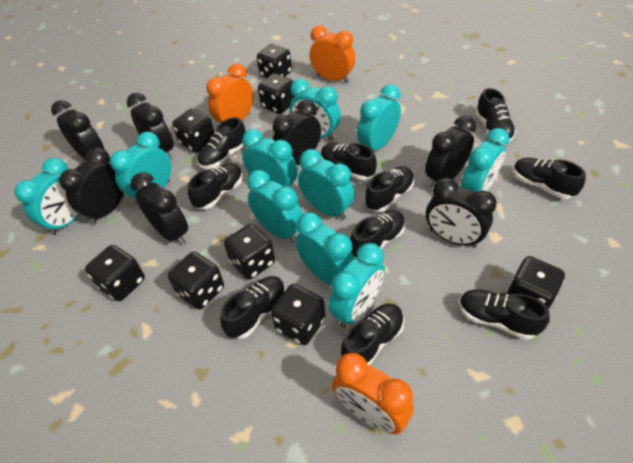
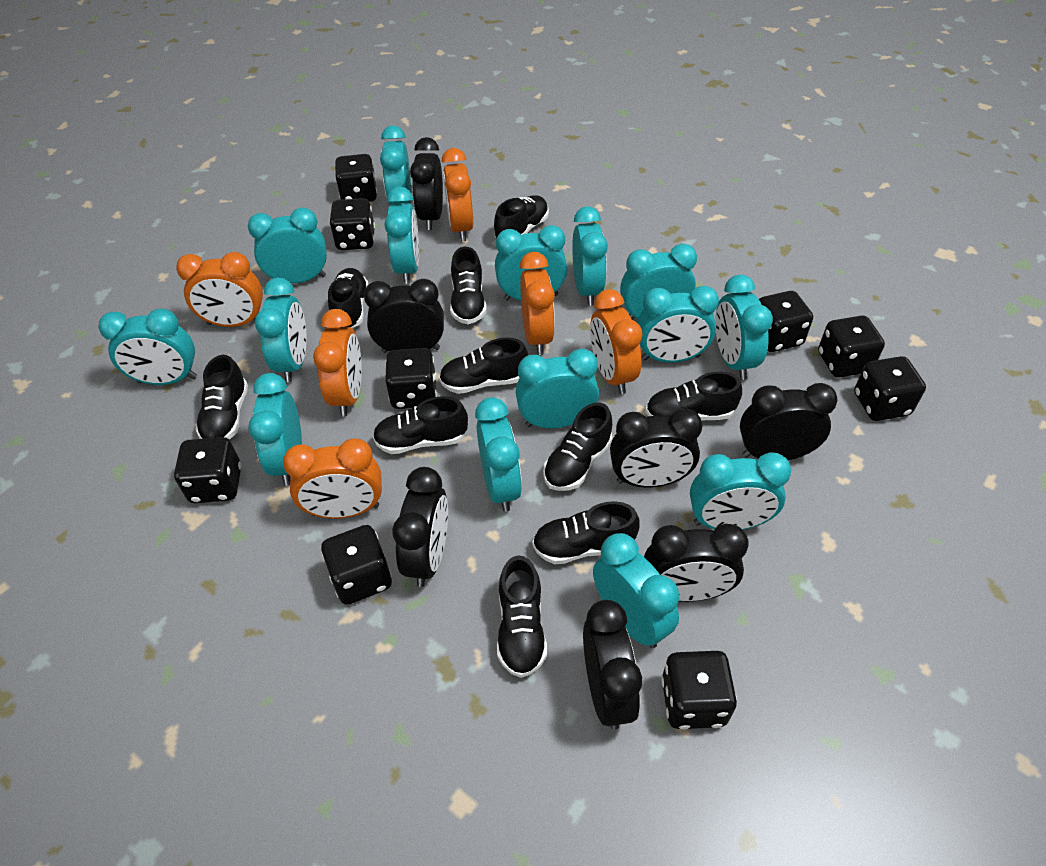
black dice: [85,245,145,301] [168,252,224,310] [172,109,214,153] [224,224,275,280] [257,44,292,78] [258,73,295,114] [271,284,325,345] [506,256,565,309] = 8 -> [174,437,241,503] [321,525,392,605] [329,198,375,250] [335,154,377,202] [385,348,437,409] [661,651,737,729] [759,291,813,352] [818,316,885,378] [854,356,926,421] = 9
orange clock: [206,64,253,123] [310,26,355,83] [332,353,414,434] = 3 -> [176,252,263,327] [283,438,382,519] [313,309,362,416] [441,148,473,241] [520,252,555,355] [590,289,643,394] = 6
turquoise clock: [14,158,79,235] [110,132,171,206] [242,129,298,187] [247,170,303,243] [290,79,341,141] [295,212,354,286] [298,149,355,220] [329,243,385,328] [357,85,401,150] [461,128,509,193] = 10 -> [98,308,197,385] [248,207,327,283] [248,373,302,485] [255,278,307,382] [380,125,412,205] [384,187,419,284] [475,397,522,512] [495,225,567,301] [516,348,599,428] [572,206,608,306] [593,533,679,648] [620,244,697,320] [637,286,719,363] [690,452,791,530] [715,275,773,380] = 15

